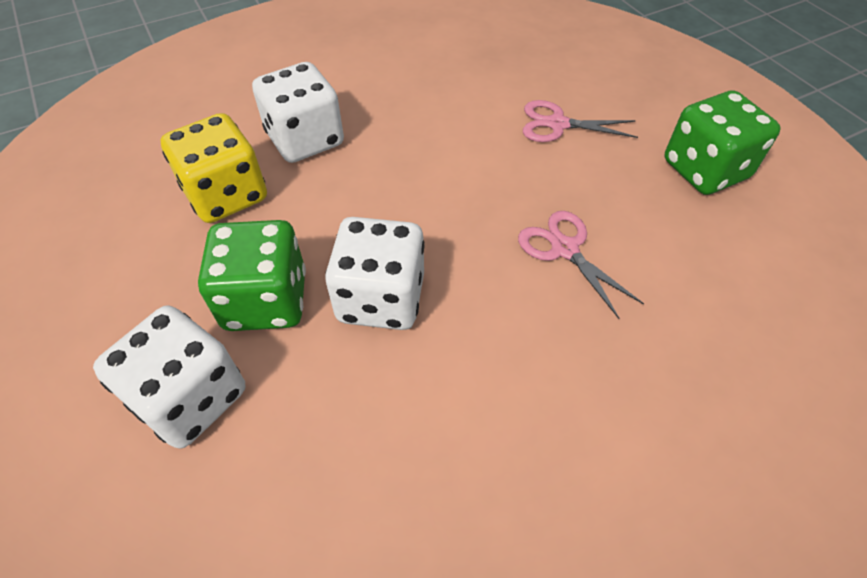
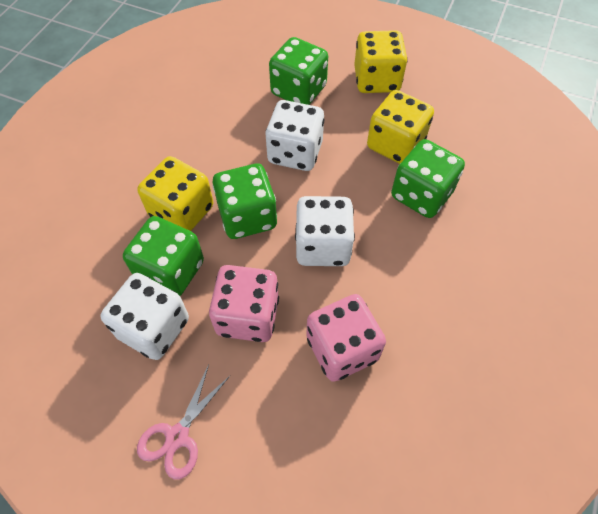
green dice: [198,220,306,331] [664,90,781,195] = 2 -> [123,216,204,296] [213,163,277,239] [269,37,328,105] [391,139,465,218] = 4
pink dice: none = 0 -> [209,265,279,342] [306,294,386,382] = 2
pink scissors: [518,211,644,319] [523,100,638,142] = 2 -> [137,365,230,480] = 1
yellow dice: [160,113,267,223] = 1 -> [137,156,213,231] [354,30,408,93] [367,90,434,164] = 3

